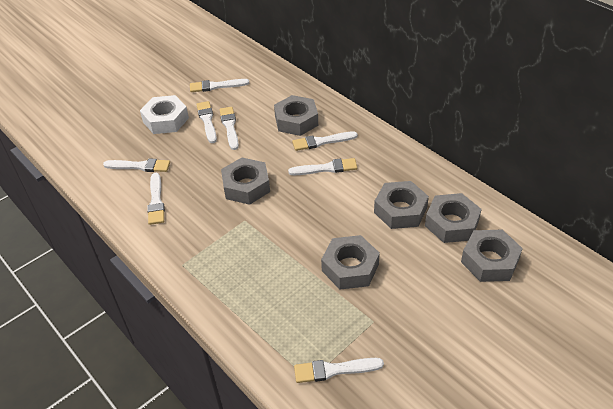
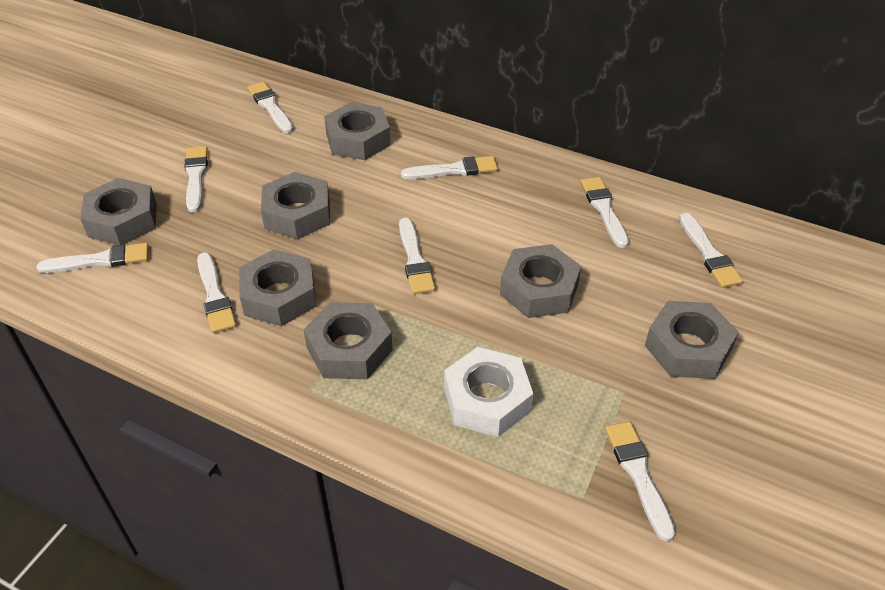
grey nut: [221,157,270,205] [274,95,318,136] [321,235,380,290] [374,181,429,229] [425,193,482,243] [461,230,523,282] = 6 -> [80,178,157,245] [239,249,316,327] [261,172,330,239] [304,302,393,379] [324,102,391,160] [500,244,581,318] [645,301,739,379] = 7
white brush: [103,159,170,172] [147,173,165,225] [190,79,249,92] [196,101,217,143] [219,107,239,150] [288,158,357,175] [292,131,358,151] [294,358,384,383] = 8 -> [36,243,149,273] [184,146,208,212] [197,252,236,333] [247,82,293,133] [399,218,435,294] [401,156,498,179] [581,177,629,248] [605,421,675,542] [679,213,743,288] = 9

